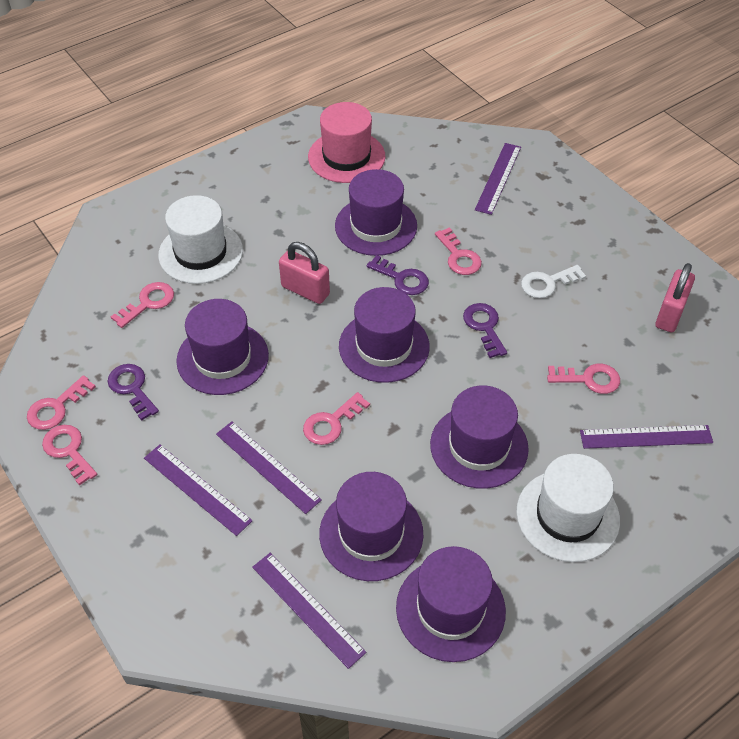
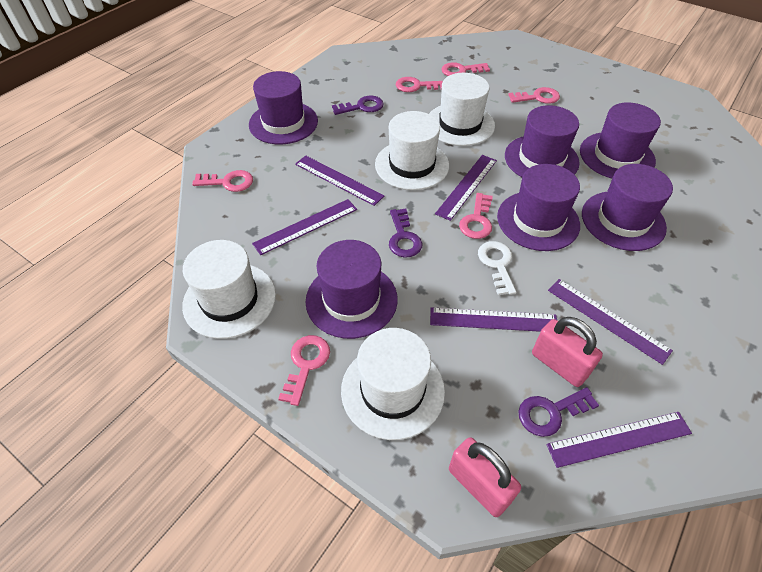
pink hat: [308,102,386,183] = 1 -> none = 0
purple ruler: [144,444,253,536] [216,422,322,514] [252,553,366,669] [475,143,521,215] [580,425,713,449] = 5 -> [252,199,357,255] [295,156,384,206] [430,307,557,332] [435,155,497,221] [546,412,692,468] [548,279,673,365] = 6
white hat: [158,195,243,284] [516,454,620,562] = 2 -> [182,240,276,339] [341,328,445,440] [375,111,449,190] [429,73,495,146] = 4

